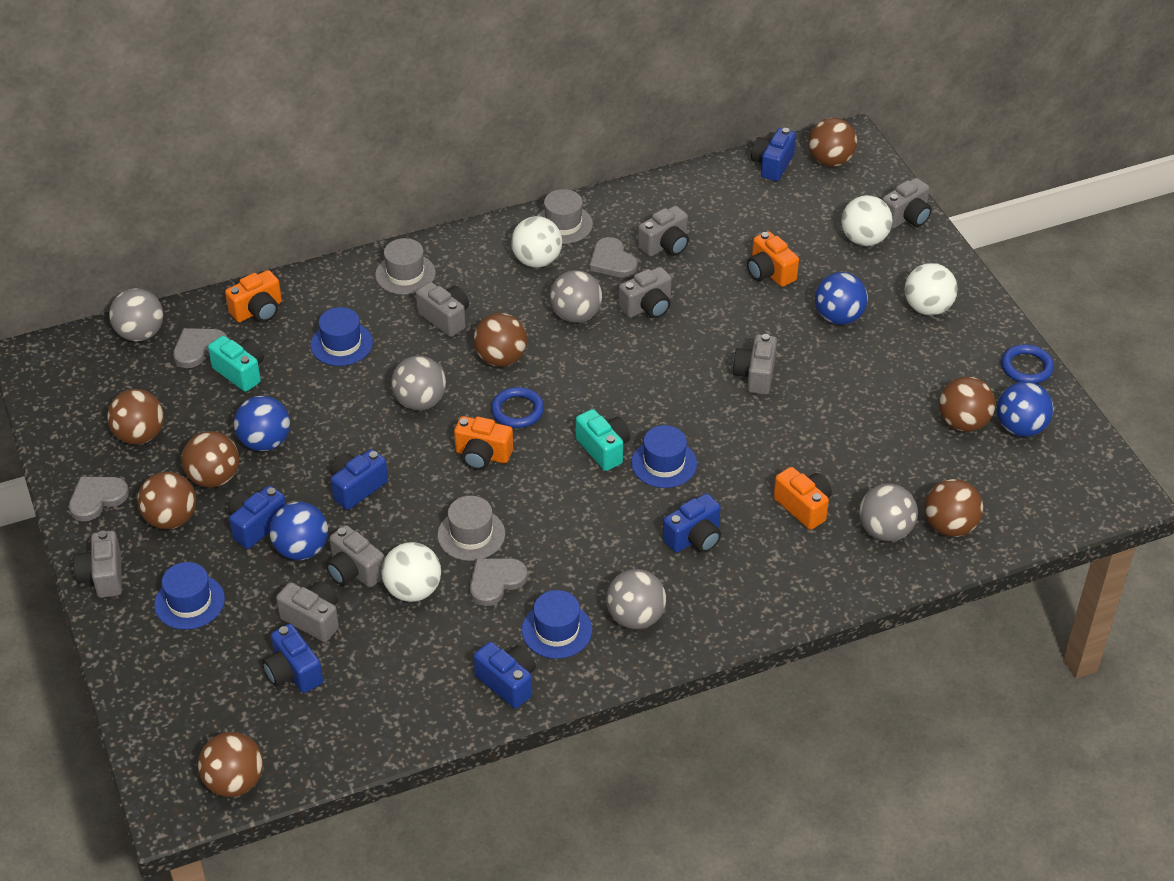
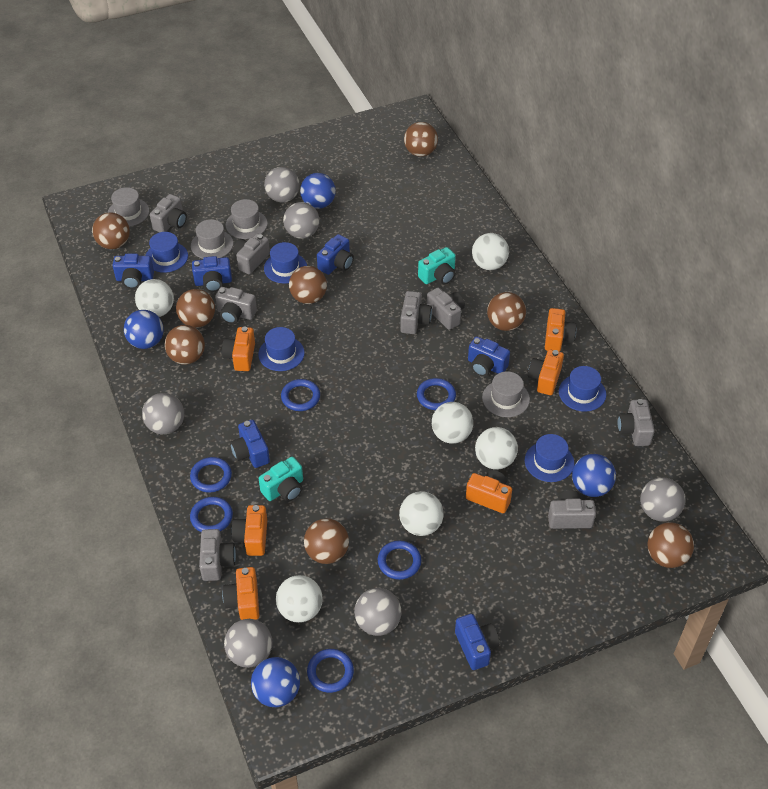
blue hat: [154,562,225,630] [310,307,373,366] [522,590,592,659] [631,425,697,488] = 4 -> [145,232,188,273] [258,327,305,371] [264,242,307,284] [525,434,574,482] [559,366,606,412] = 5
blue ring: [491,387,544,428] [1001,344,1054,384] = 2 -> [190,457,232,493] [190,497,233,532] [281,379,320,411] [307,649,354,693] [378,541,421,580] [417,378,456,410] = 6
grey ball: [109,288,163,342] [391,356,446,410] [550,270,602,323] [606,569,666,629] [859,483,918,541] = 5 -> [142,393,184,435] [224,619,272,668] [264,167,300,203] [283,202,320,239] [354,588,401,636] [640,477,685,522] = 6
grey hat: [375,238,436,295] [437,496,505,561] [537,189,593,244] = 3 -> [108,187,149,226] [191,219,233,259] [226,199,268,239] [482,371,530,417] = 4
grey heart: [69,477,129,521] [173,328,228,368] [470,558,528,606] [589,237,638,278] = 4 -> none = 0
orange camera: [225,270,282,322] [454,416,513,470] [747,231,799,287] [774,467,832,530] = 4 -> [222,326,255,371] [222,567,260,620] [232,505,267,556] [466,470,512,513] [528,350,564,395] [545,308,577,352] = 6
white ball: [381,542,441,602] [511,216,562,267] [841,195,893,246] [905,263,958,316] = 4 -> [135,279,174,317] [276,575,323,623] [399,491,444,536] [432,402,473,444] [472,233,509,270] [475,427,518,469] = 6

